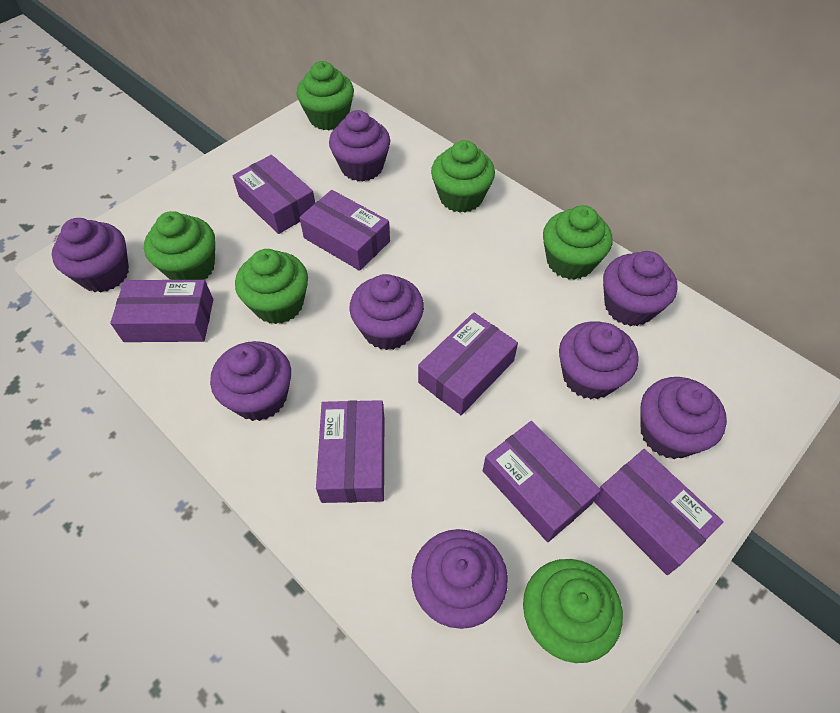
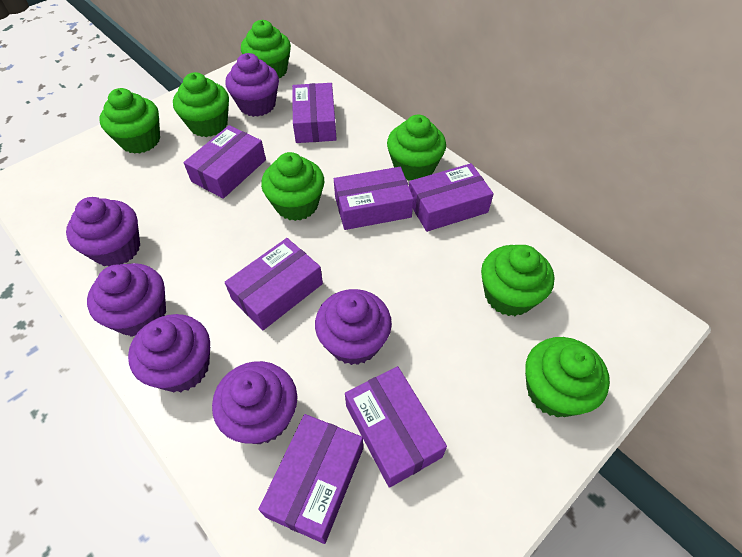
green cupcake: [144,211,215,280] [235,249,308,324] [297,61,354,130] [431,140,495,213] [523,559,623,663] [543,205,612,280] = 6 -> [99,88,160,154] [173,72,229,137] [241,20,291,78] [261,152,324,221] [387,115,446,181] [481,245,554,316] [525,337,610,417] = 7
purple cupcake: [52,218,129,292] [210,341,291,421] [329,110,390,182] [349,274,424,350] [411,529,508,629] [559,321,639,399] [603,251,678,326] [640,377,727,459] = 8 -> [66,197,140,266] [87,263,166,337] [128,314,210,392] [212,361,297,444] [225,53,279,117] [315,289,392,365] = 6

